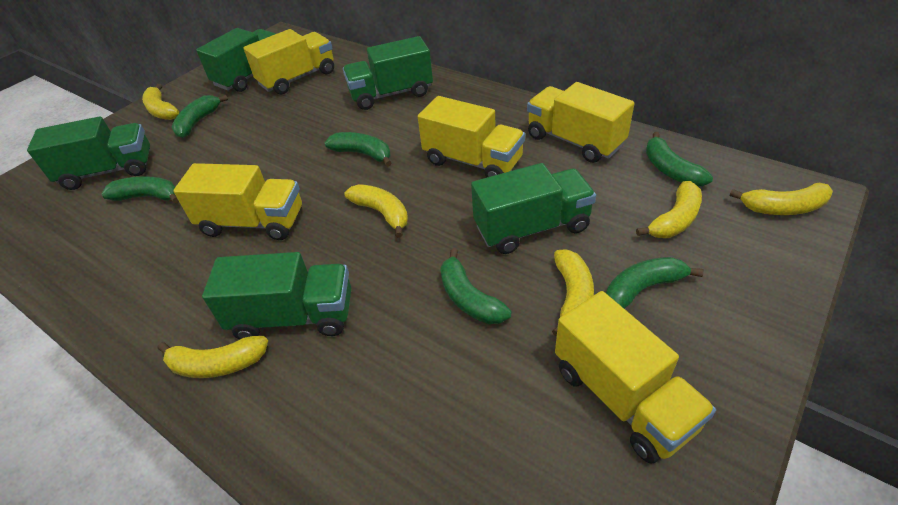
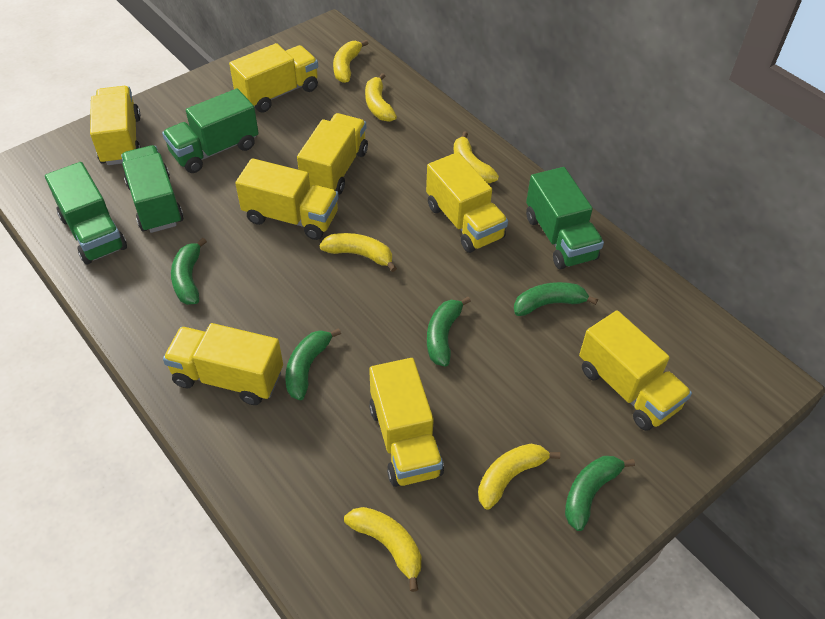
green banana: [101,176,179,203] [172,95,228,138] [325,132,391,167] [440,248,512,324] [606,257,704,308] [646,132,713,186] = 6 -> [171,238,207,305] [285,328,341,400] [427,297,471,367] [514,282,598,316] [565,456,635,531] = 5
green truck: [27,117,150,190] [196,28,276,92] [202,252,351,340] [343,36,433,110] [471,163,596,254] = 5 -> [45,162,127,264] [121,145,184,233] [162,88,259,173] [526,167,604,270] = 4
yellow truck: [173,163,302,240] [243,29,334,94] [418,96,525,178] [527,82,635,163] [555,291,716,464] = 5 -> [90,86,141,165] [163,323,283,405] [229,43,318,113] [235,158,339,240] [297,113,368,195] [369,358,444,487] [426,152,508,253] [579,311,692,431] = 8

